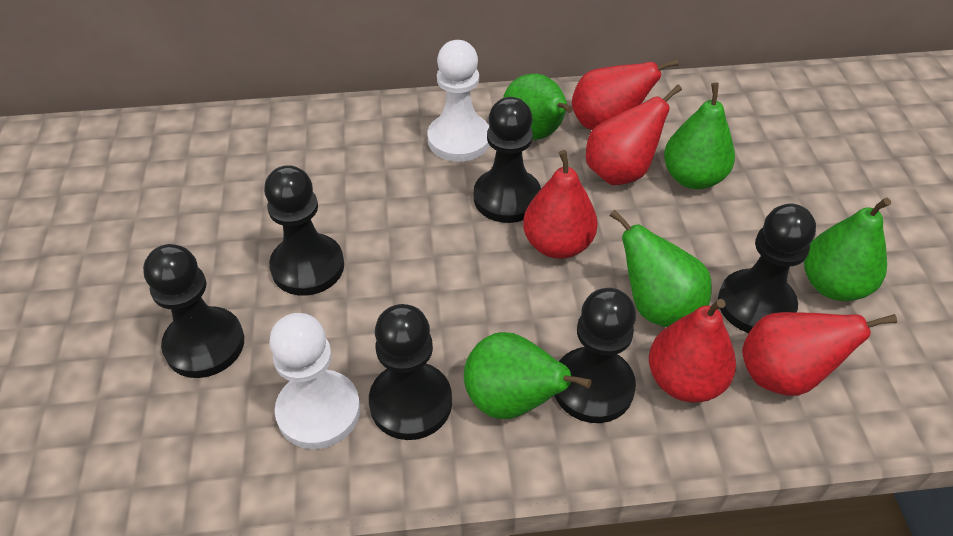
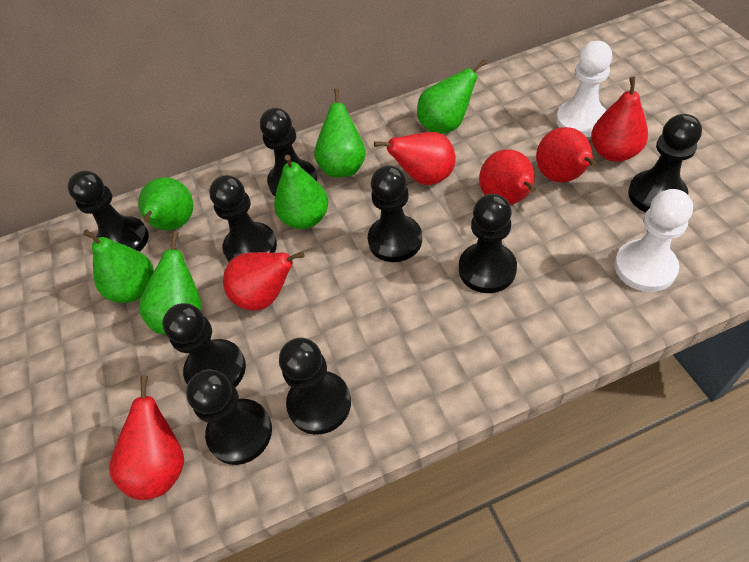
black pawn: [143,244,244,378] [264,165,344,296] [369,304,452,440] [474,97,541,223] [555,288,636,423] [718,204,816,333] = 6 -> [67,171,149,252] [162,303,246,387] [186,370,272,465] [209,175,277,262] [260,108,317,196] [279,338,351,435] [368,165,422,262] [459,194,517,293] [628,114,702,212] = 9
green pear: [464,332,592,419] [503,74,573,140] [610,209,712,327] [664,83,735,189] [804,198,891,301] = 5 -> [83,229,154,303] [138,177,193,230] [139,231,202,335] [274,155,328,229] [314,88,366,177] [417,59,487,134] = 6
red pear: [523,150,598,259] [572,59,679,130] [586,85,682,185] [649,299,736,402] [742,312,897,396] = 5 -> [109,375,184,500] [223,251,304,311] [374,132,456,185] [479,149,536,205] [536,127,597,182] [591,77,648,162] = 6

